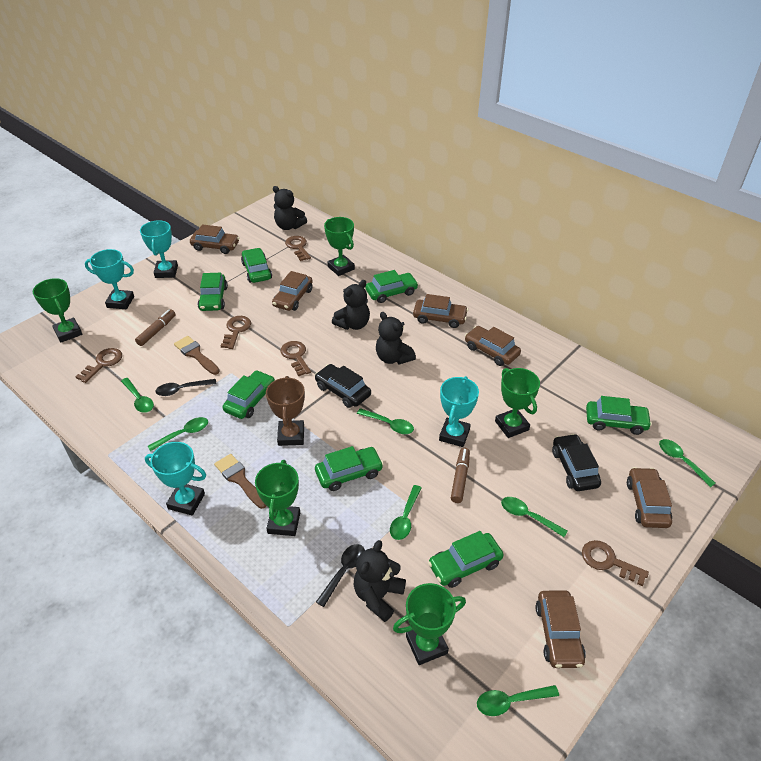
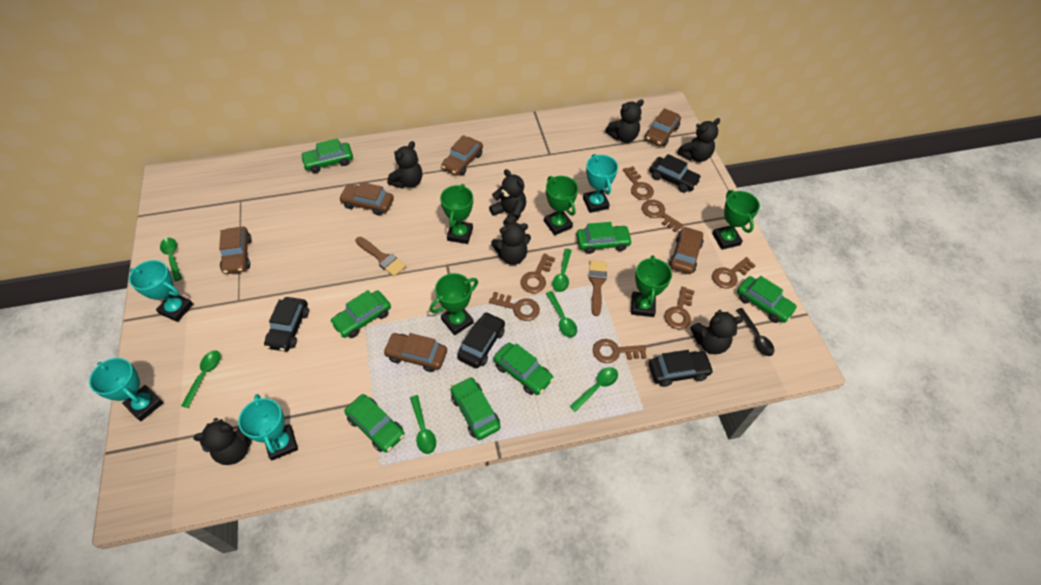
black car: [315,364,371,408] [552,434,601,491] = 2 -> [264,297,309,352] [457,312,505,368] [649,154,701,193] [649,350,714,387] = 4
black spoon: [156,379,216,396] [316,544,365,607] = 2 -> [736,308,774,356] = 1
black teddy bear: [273,186,307,230] [332,280,370,330] [353,540,406,622] [376,312,416,365] = 4 -> [193,418,251,465] [387,141,422,189] [489,169,526,225] [491,222,531,265] [605,100,644,142] [677,118,720,162] [691,310,743,355] = 7
brown key: [76,348,122,383] [221,316,251,349] [280,341,311,376] [285,236,311,261] [582,540,649,586] = 5 -> [489,292,540,321] [521,254,555,293] [593,339,647,363] [623,166,654,200] [642,200,683,232] [664,286,694,330] [712,257,756,289] = 7
brown marker: [135,309,176,346] [451,448,470,503] = 2 -> none = 0
brown trophy: [266,376,305,446] = 1 -> none = 0
green spoon: [121,378,154,413] [148,417,208,451] [357,408,414,434] [390,485,422,540] [477,685,559,716] [501,497,567,537] [659,439,716,487] = 7 -> [160,238,182,281] [181,351,221,408] [410,395,436,454] [546,291,577,337] [552,249,572,292] [570,367,618,412] = 6

